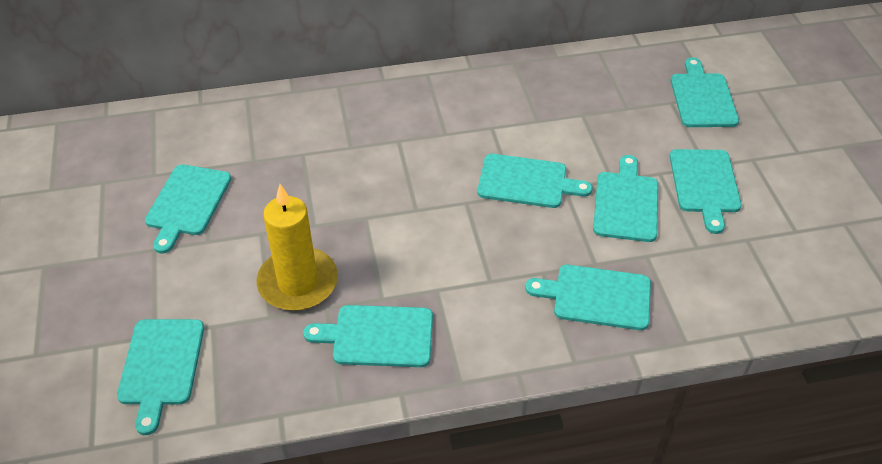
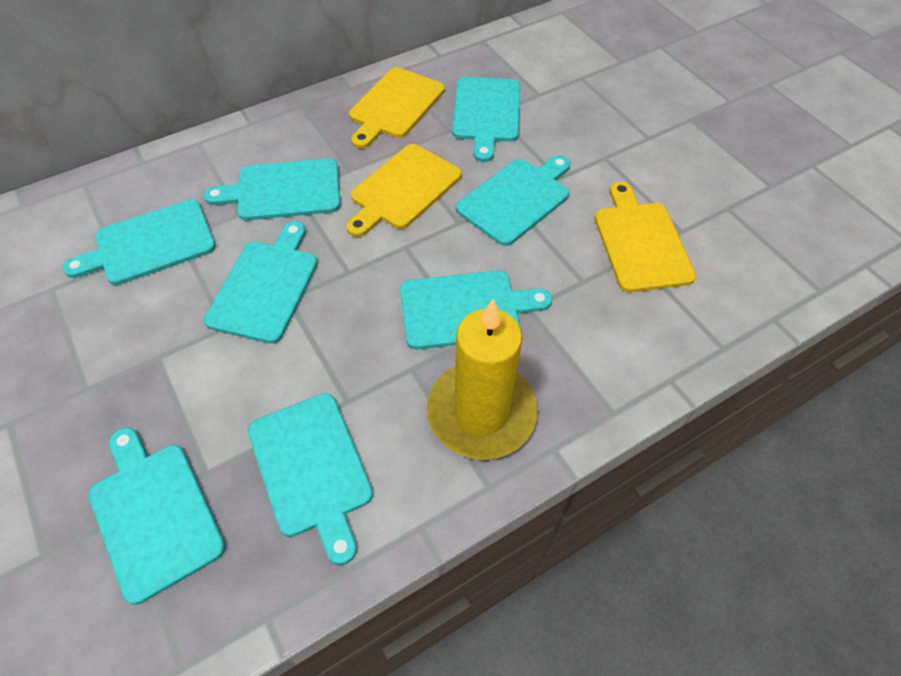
yellow cutting board: none = 0 -> [346,144,462,237] [349,67,445,149] [594,182,696,292] = 3

